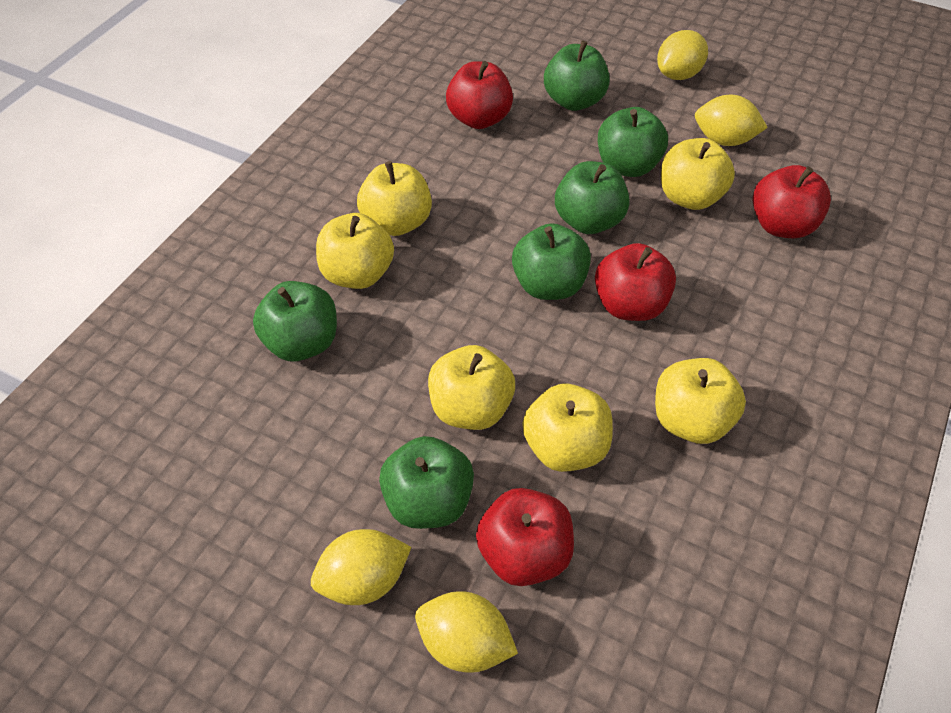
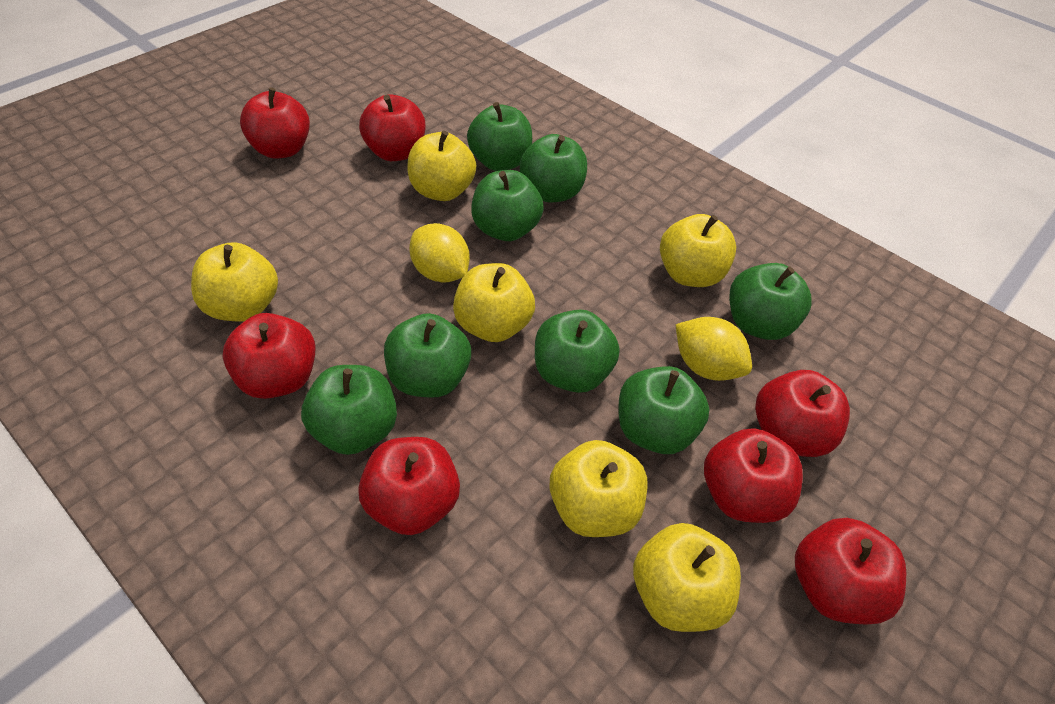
green apple: [253,281,337,361] [379,436,474,529] [512,223,591,300] [544,41,610,111] [555,161,630,234] [598,107,668,177] = 6 -> [301,365,397,455] [384,313,471,398] [467,102,532,171] [471,170,544,241] [520,134,587,202] [535,310,620,393] [619,366,710,454] [729,263,812,340] = 8
red apple: [446,61,513,129] [476,488,574,586] [595,243,676,321] [753,165,831,239] = 4 -> [223,313,316,399] [240,87,310,159] [358,437,460,535] [359,94,425,161] [704,428,803,523] [755,370,850,457] [795,518,906,625] = 7
yellow lemon: [311,529,411,605] [415,591,518,673] [657,30,708,80] [695,95,768,146] = 4 -> [409,223,470,283] [675,317,752,381] = 2

